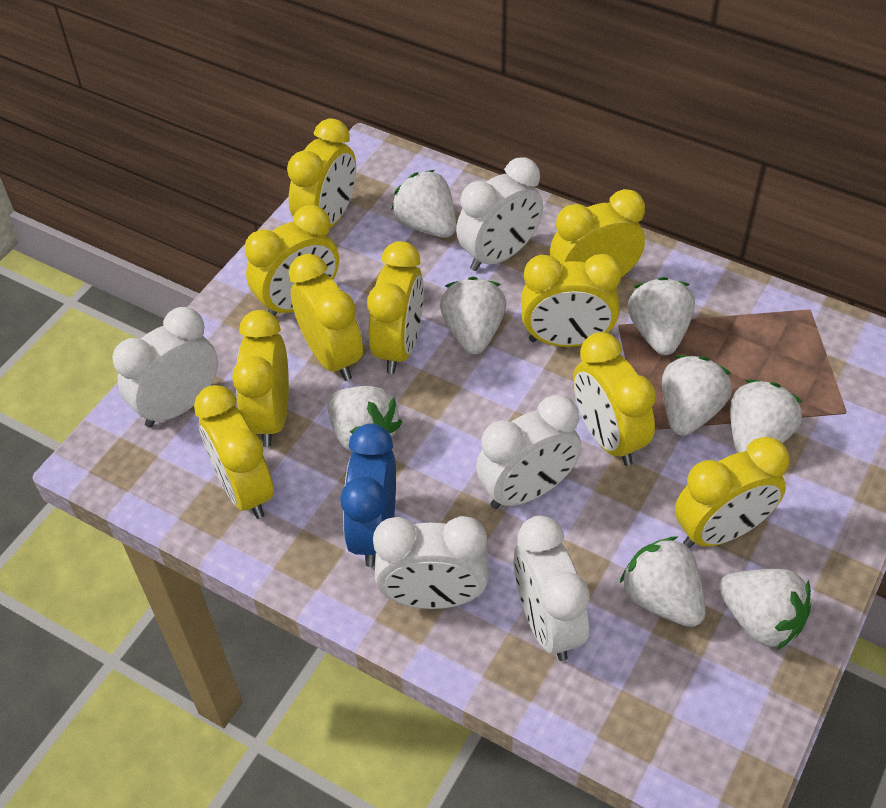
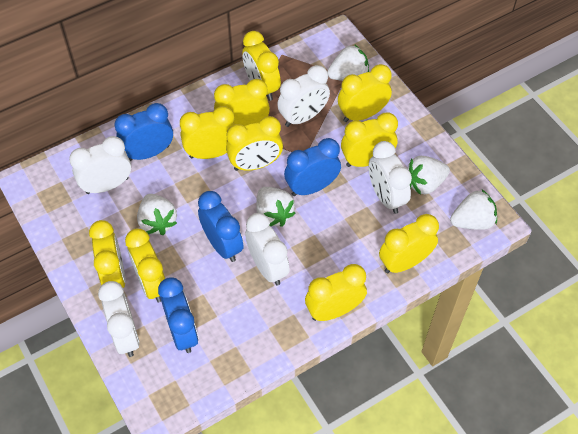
blue clock: [340,423,396,567] = 1 -> [114,103,173,161] [158,278,198,353] [198,191,244,262] [284,138,341,196] = 4
white strawberry: [327,386,402,453] [391,170,456,238] [440,277,506,355] [620,537,706,627] [628,277,695,355] [662,355,732,436] [719,569,811,651] [730,380,802,453] = 8 -> [137,194,177,235] [256,187,296,227] [327,44,369,81] [407,156,450,195] [450,190,497,230] = 5

